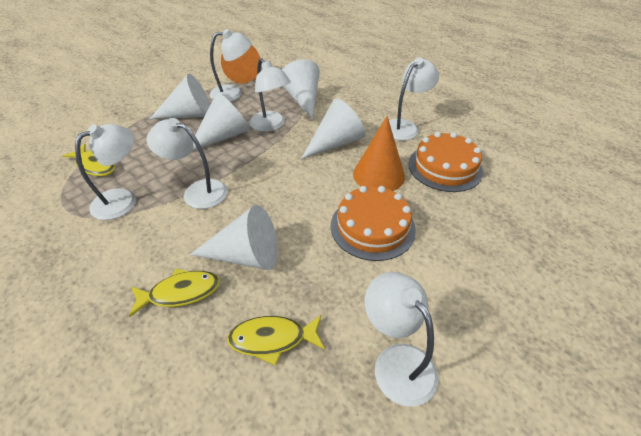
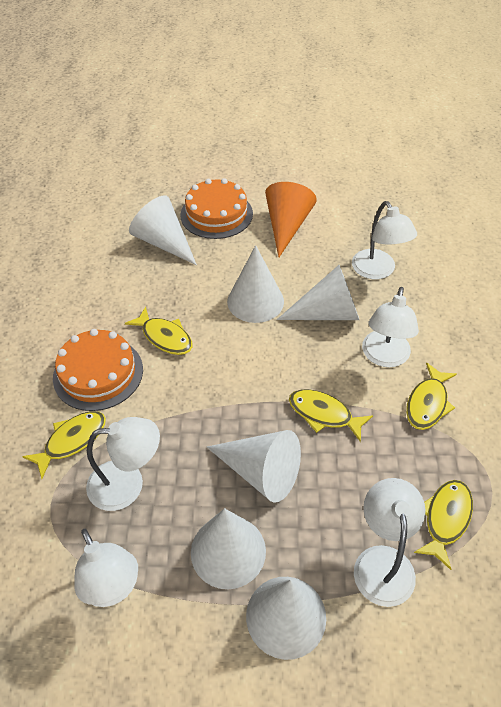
orange cone: [221,45,260,84] [353,116,405,191] = 2 -> [265,182,317,257] = 1
white cone: [150,74,211,119] [190,205,278,270] [192,93,250,151] [282,59,320,120] [301,99,366,159] = 5 -> [129,195,197,265] [191,508,266,589] [207,430,301,503] [227,245,284,323] [246,577,326,660] [277,265,359,320] = 6
white lamp: [75,124,136,220] [146,118,228,209] [210,29,252,101] [250,58,291,132] [365,272,439,407] [389,57,439,140] = 6 -> [74,529,138,607] [86,417,160,511] [352,201,417,279] [354,478,426,607] [362,287,419,367] = 5
yellow fish: [62,144,115,176] [129,269,220,317] [227,315,325,366] = 3 -> [22,411,106,479] [125,306,192,355] [289,389,373,442] [406,362,457,430] [414,480,473,570] = 5

